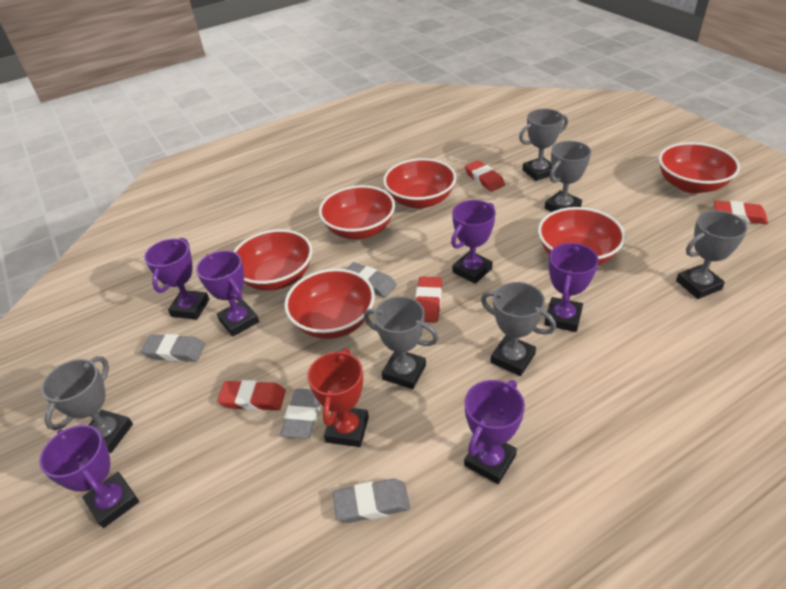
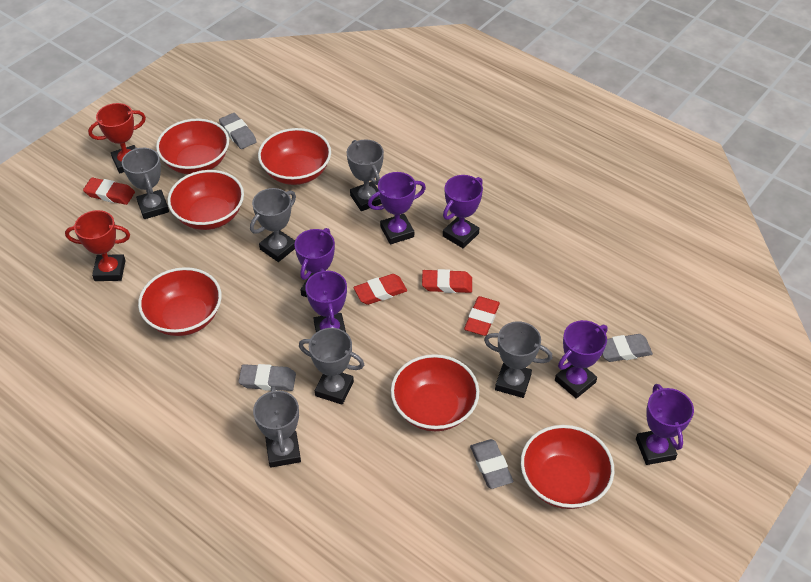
red trophy: [307,349,369,447] = 1 -> [65,210,130,281] [88,103,146,173] = 2

